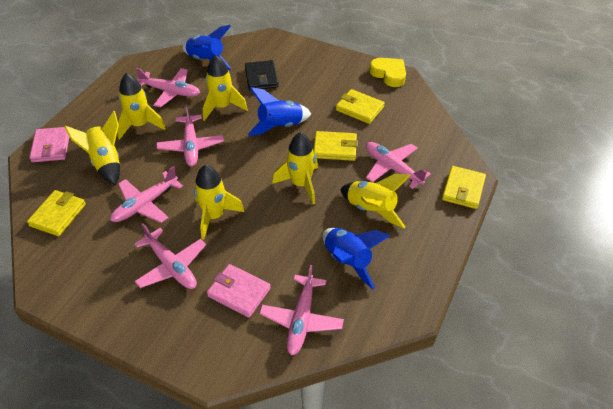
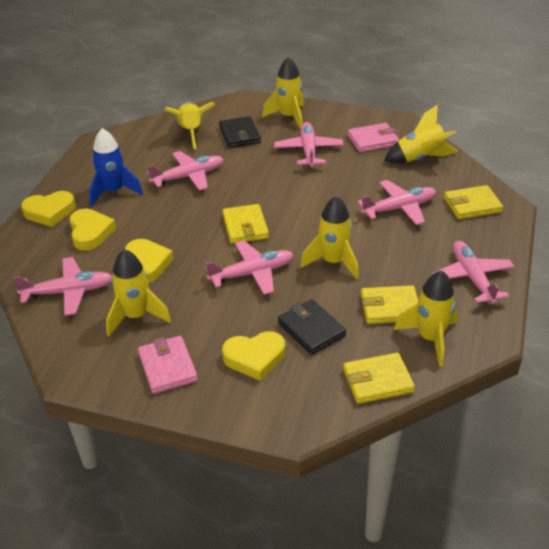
black wallet: [245,60,279,90] = 1 -> [219,116,261,148] [278,299,346,355] = 2
blue rocket: [183,25,232,70] [247,87,311,136] [322,228,390,289] = 3 -> [89,128,143,207] = 1
yellow heart: [369,58,406,87] = 1 -> [21,191,76,227] [69,209,116,251] [125,239,173,283] [222,331,285,381] = 4

